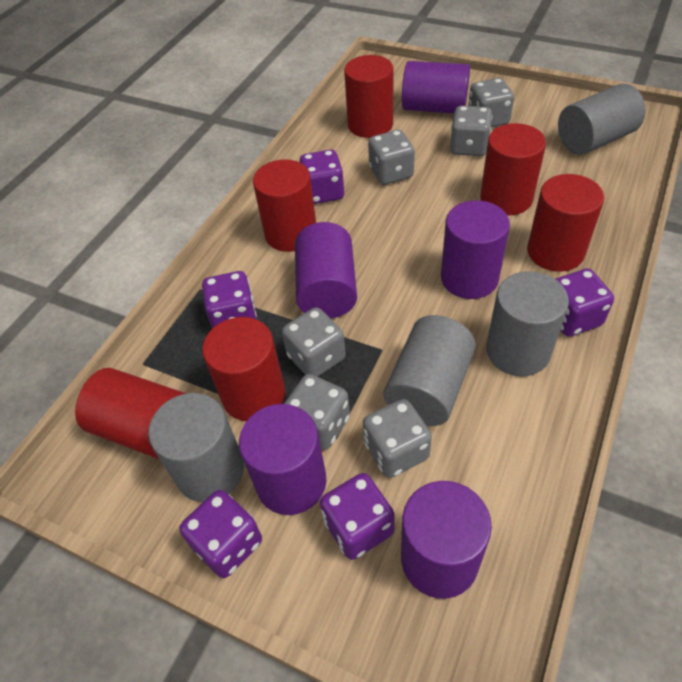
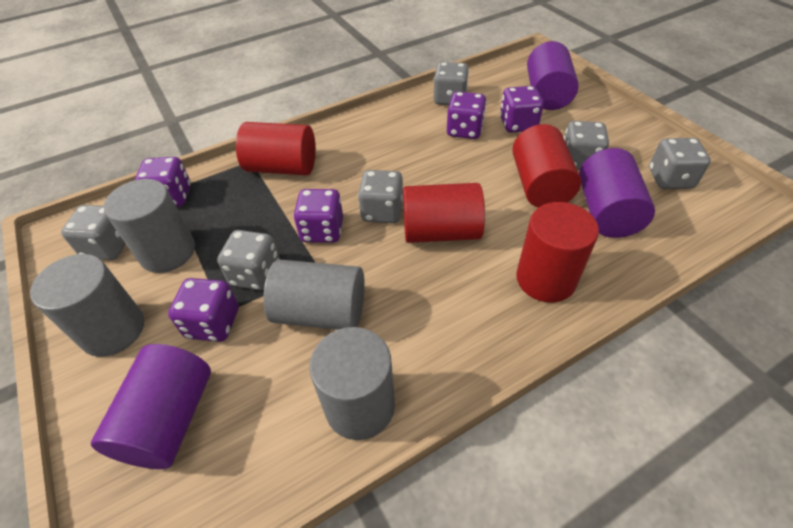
purple cylinder: [239,404,326,515] [295,222,357,319] [401,481,492,599] [402,61,470,113] [441,200,510,299] = 5 -> [91,344,211,469] [527,41,579,110] [579,148,655,238] = 3
red cylinder: [75,368,186,459] [202,317,285,421] [253,159,316,252] [344,55,393,138] [480,123,546,216] [527,174,604,272] = 6 -> [236,122,316,175] [403,183,485,243] [512,124,581,208] [516,202,599,303] = 4

